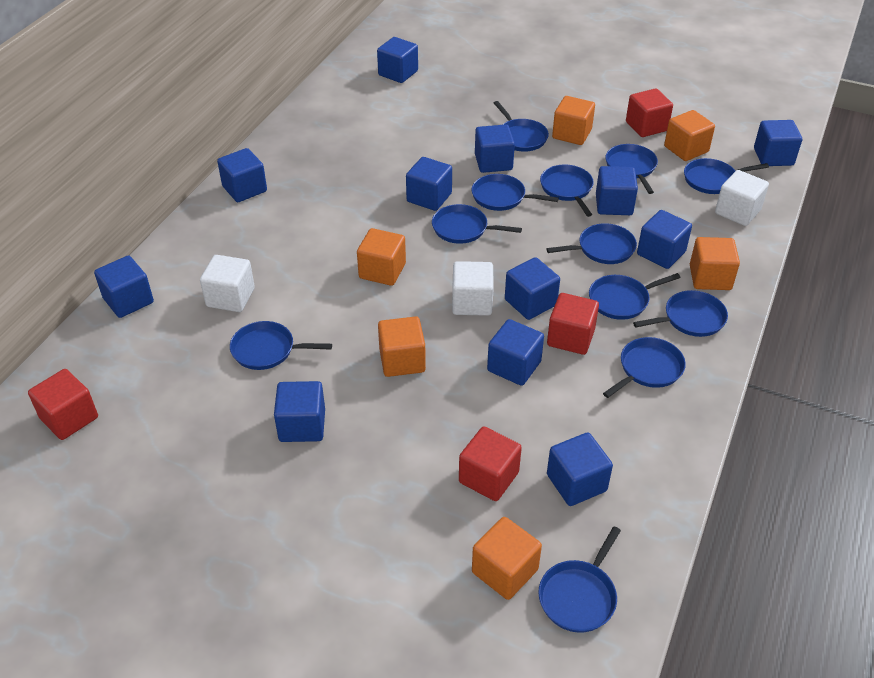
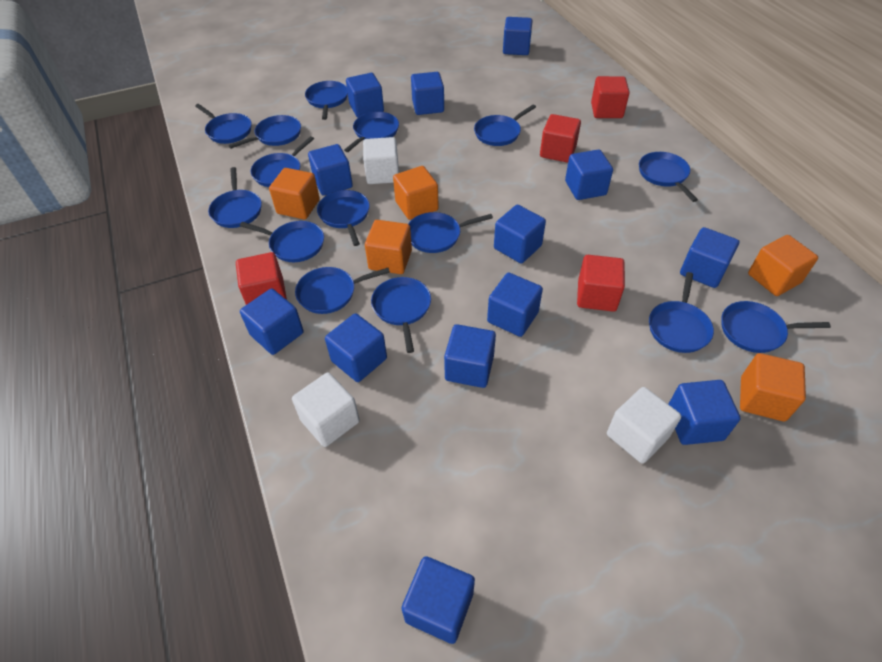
blue cube: [94,255,154,318] [217,148,267,202] [274,381,325,442] [377,37,418,83] [406,157,452,211] [475,124,515,173] [487,319,544,386] [505,257,560,320] [547,433,613,506] [596,166,638,215] [637,210,692,269] [754,120,802,166] = 12 -> [240,289,303,355] [308,144,353,195] [325,313,387,382] [346,73,384,118] [401,556,475,644] [411,72,444,115] [444,324,496,388] [487,273,543,337] [494,205,546,263] [503,17,533,55] [565,149,613,200] [669,380,740,445] [680,227,739,288] = 13
blue pan: [230,321,332,370] [432,204,522,244] [472,174,559,211] [494,101,549,152] [538,526,621,633] [540,165,594,217] [546,223,637,264] [589,273,680,320] [603,337,686,398] [605,144,658,194] [633,290,728,337] [684,158,769,194] = 12 -> [195,104,252,144] [208,167,262,228] [229,115,301,149] [240,221,324,262] [251,136,314,187] [295,267,390,314] [305,81,348,120] [317,190,370,246] [344,112,399,152] [371,277,431,353] [408,212,493,253] [474,105,536,146] [639,152,698,202] [649,272,714,353] [721,301,831,353] = 15
orange cube: [357,228,406,286] [378,316,426,377] [472,517,542,600] [552,96,595,145] [664,110,715,161] [690,237,740,290] = 6 -> [269,168,320,219] [365,220,412,274] [393,166,439,220] [740,353,806,421] [748,235,818,296] = 5

